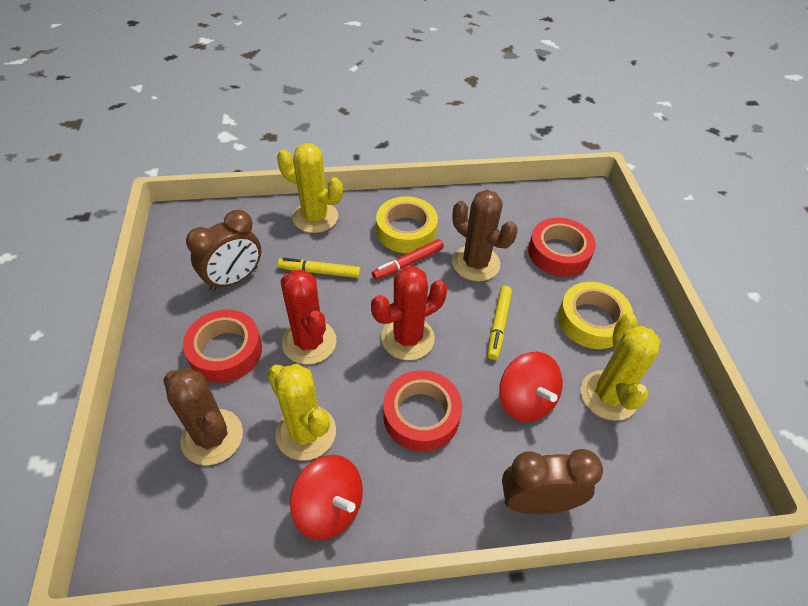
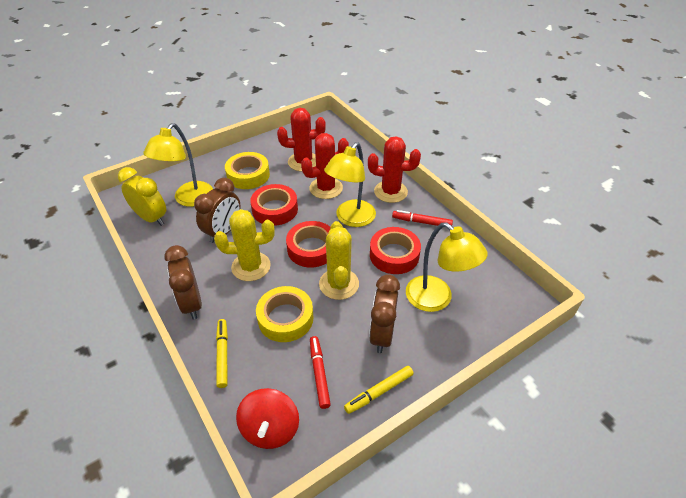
brown cactus: [163,368,243,465] [452,190,518,281] = 2 -> none = 0
brown clock: [186,210,261,291] [502,449,603,514] = 2 -> [164,245,202,320] [194,178,240,243] [369,274,400,353] = 3
red cactus: [281,270,337,365] [371,266,447,360] = 2 -> [277,108,326,172] [301,133,349,199] [368,136,421,203] = 3
red marker: [372,239,444,280] = 1 -> [310,336,331,409] [392,210,453,226] = 2
red spinning top: [290,455,363,540] [499,352,563,422] = 2 -> [236,388,299,449] = 1
yellow cactus: [267,364,336,461] [277,143,343,233] [581,313,661,421] = 3 -> [214,209,274,281] [319,221,359,300] = 2
yellow clock: none = 0 -> [118,167,166,226] = 1
yellow lamp: none = 0 -> [143,123,213,207] [324,142,376,227] [406,222,488,312] = 3

